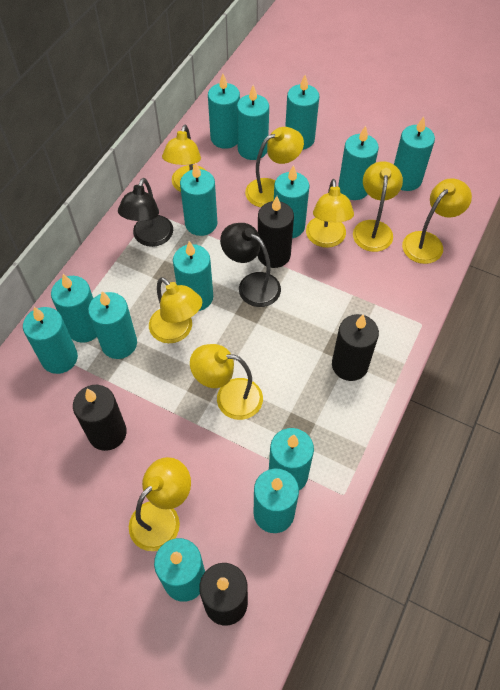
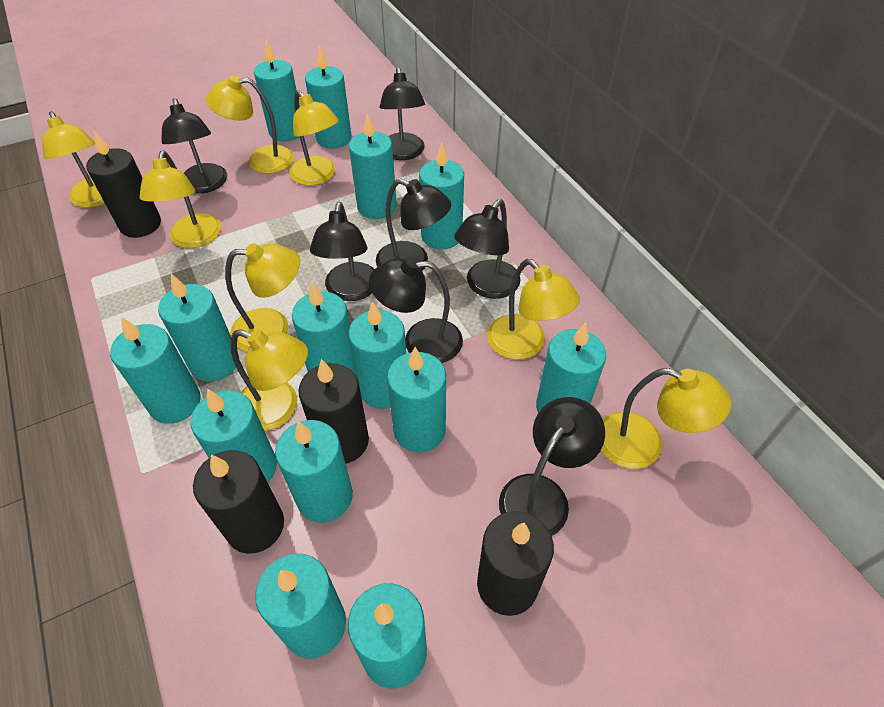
black lamp: [118,178,173,247] [220,223,281,307] = 2 -> [161,98,227,194] [310,202,374,301] [369,257,463,363] [376,178,451,271] [380,67,425,160] [454,199,521,299] [499,397,605,536] = 7

